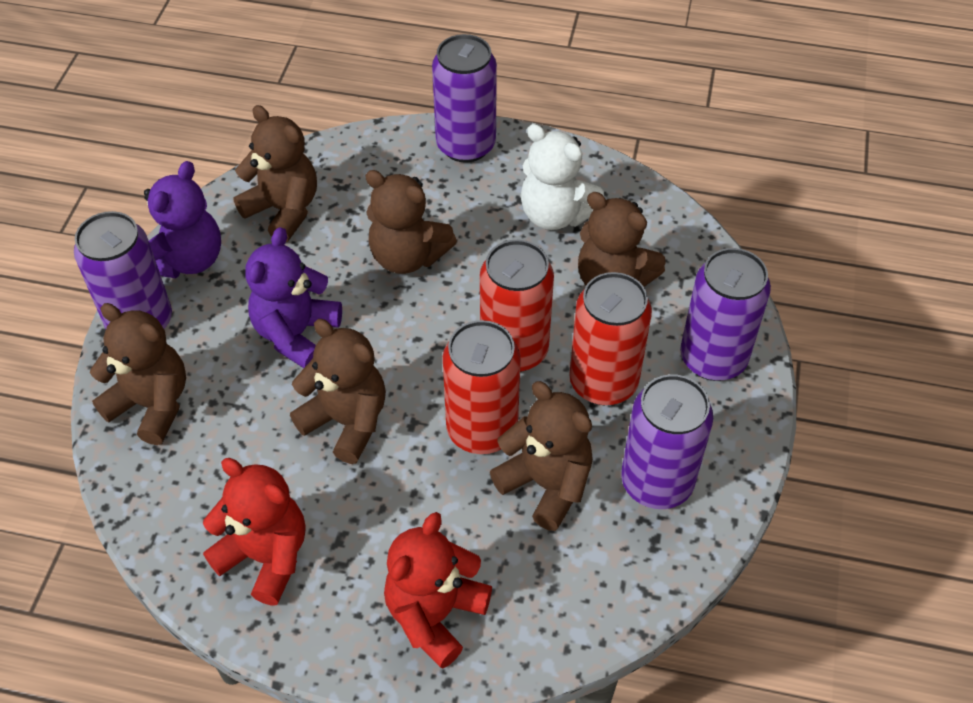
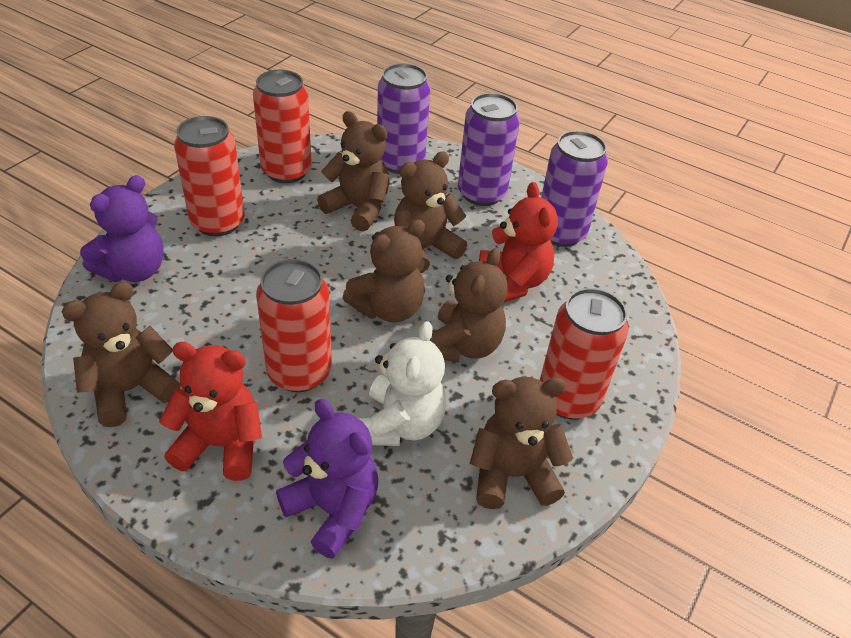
purple can: [74,211,172,329] [432,34,497,163] [621,374,713,509] [680,248,771,381] = 4 -> [377,63,431,174] [458,93,520,206] [541,131,608,247] = 3
red can: [443,320,521,454] [480,240,554,372] [569,272,652,405] = 3 -> [174,116,245,236] [253,70,312,183] [256,259,332,392] [540,288,629,419] = 4

